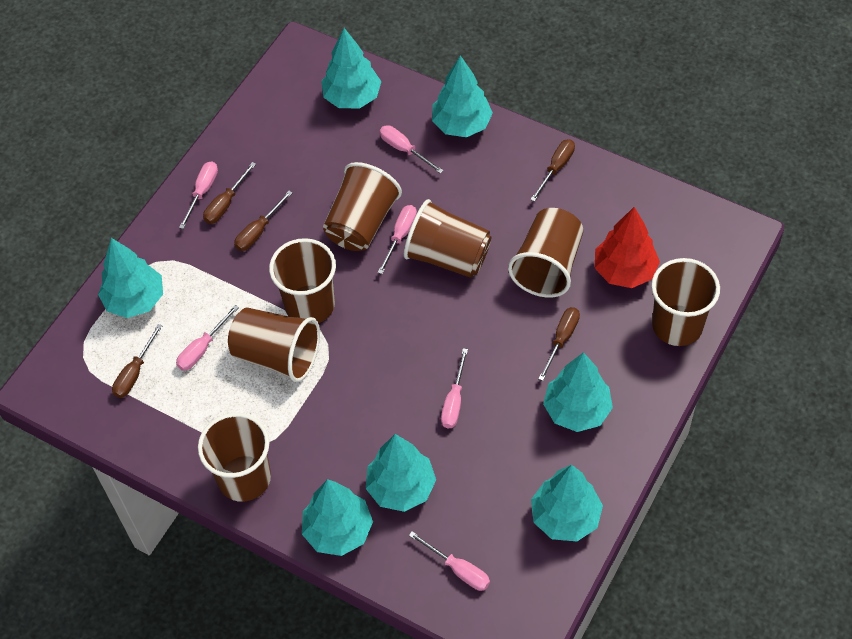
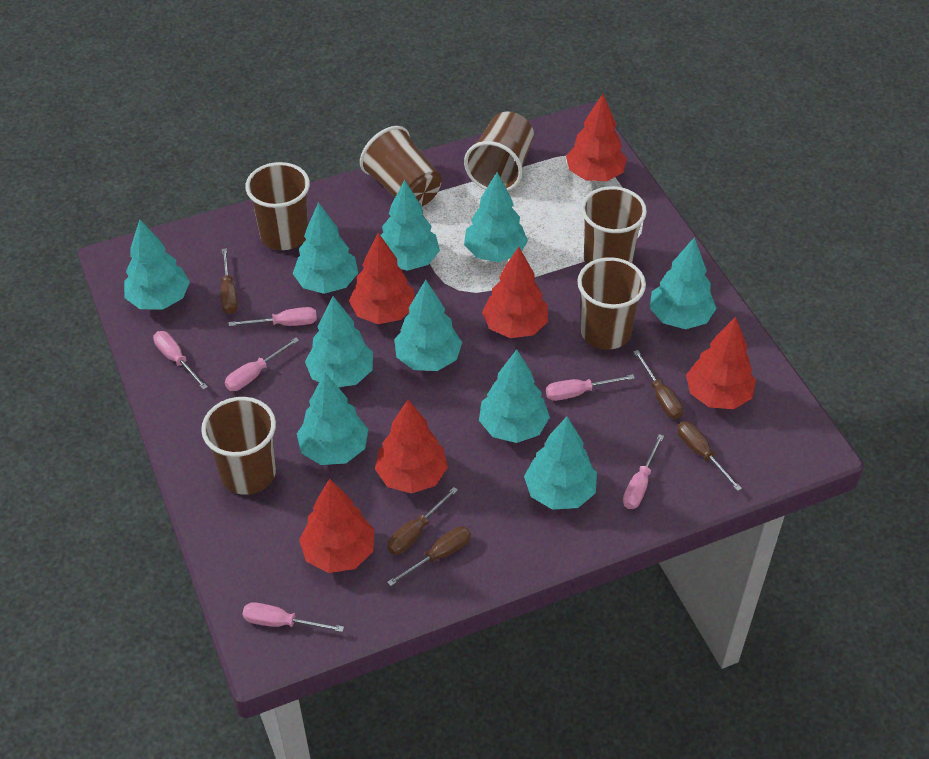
brown cup: [198,413,271,502] [228,307,320,382] [269,238,336,323] [323,162,402,251] [404,199,491,278] [508,208,583,298] [651,258,720,346] = 7 -> [201,397,276,495] [245,162,310,250] [360,126,442,206] [464,112,534,191] [577,257,646,350] [581,186,647,265] = 6
red tree: [595,207,660,288] = 1 -> [299,479,374,573] [349,233,414,324] [375,399,448,494] [482,247,548,338] [566,94,627,181] [686,317,756,409] = 6
turquoise tree: [98,238,163,318] [302,479,373,556] [321,28,381,108] [366,434,436,512] [432,55,493,137] [531,465,603,541] [543,352,613,432] = 7 -> [124,219,190,309] [293,202,358,294] [297,373,368,465] [305,296,373,387] [381,180,440,271] [394,280,462,371] [464,172,528,262] [479,349,550,443] [524,417,597,510] [650,237,716,329] = 10

